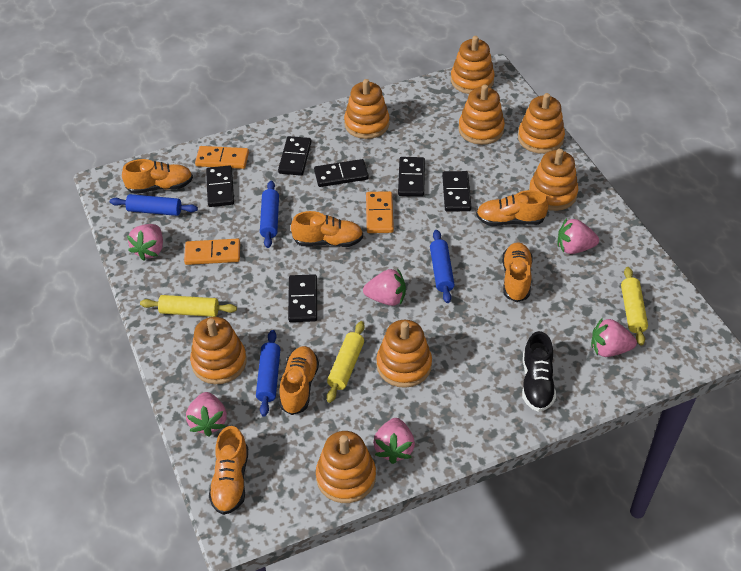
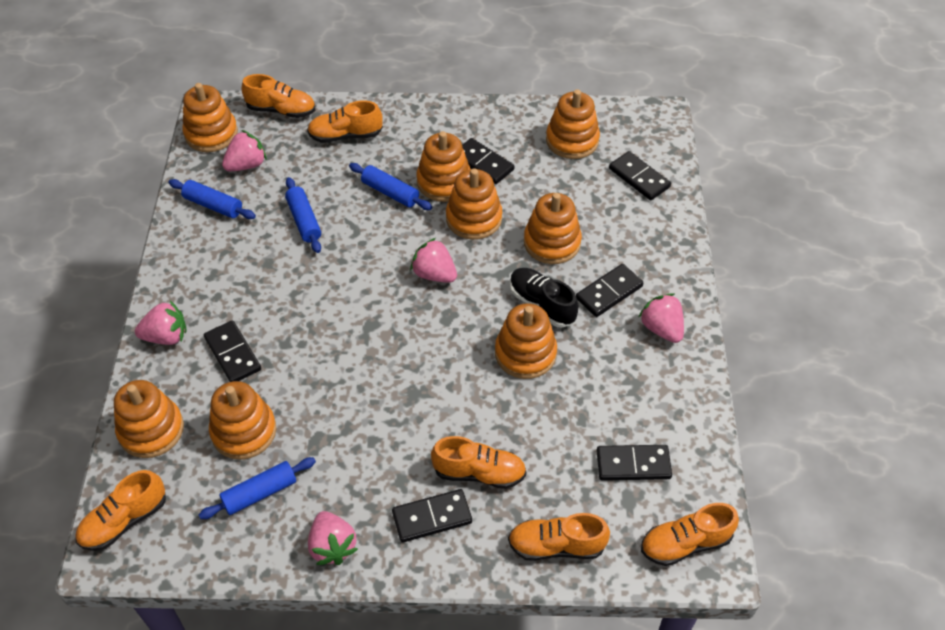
orange domino: [184,239,240,265] [195,146,249,169] [366,191,394,233] = 3 -> none = 0
pink strawberry: [127,224,163,261] [186,392,227,436] [363,268,406,306] [373,418,415,464] [558,218,599,254] [591,317,637,357] = 6 -> [135,301,187,345] [222,130,267,171] [308,511,358,565] [410,238,457,283] [639,293,684,343] = 5
yellow rolling pin: [140,295,237,317] [327,321,365,403] [621,267,648,346] = 3 -> none = 0

